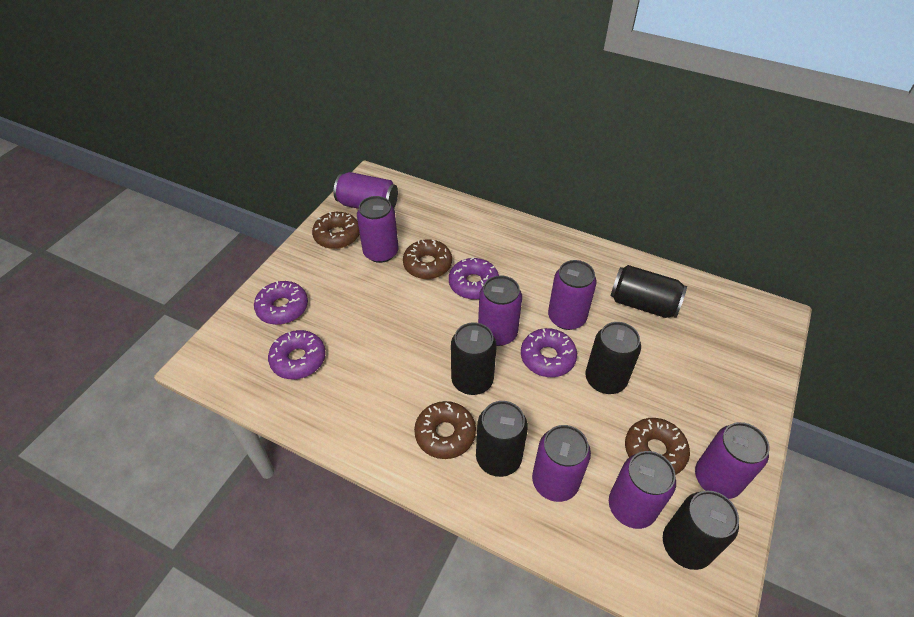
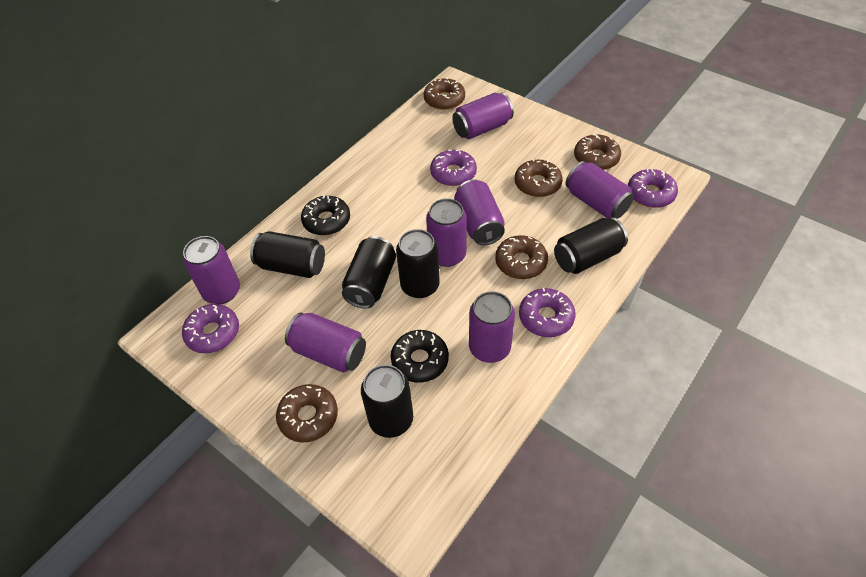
black donut: none = 0 -> [301,195,350,235] [391,330,449,383] = 2
brown donut: [312,212,360,249] [403,239,452,279] [414,401,476,459] [625,418,690,475] = 4 -> [276,384,338,443] [424,77,465,110] [495,235,548,279] [515,159,563,197] [574,134,621,170] = 5

